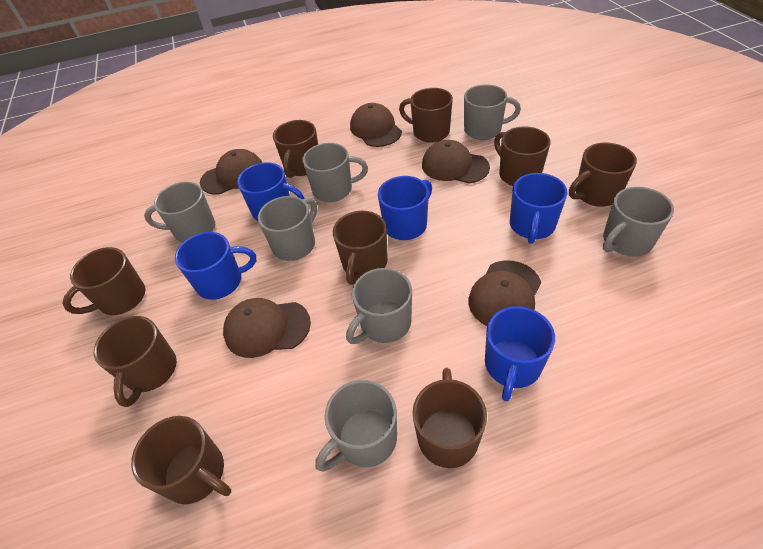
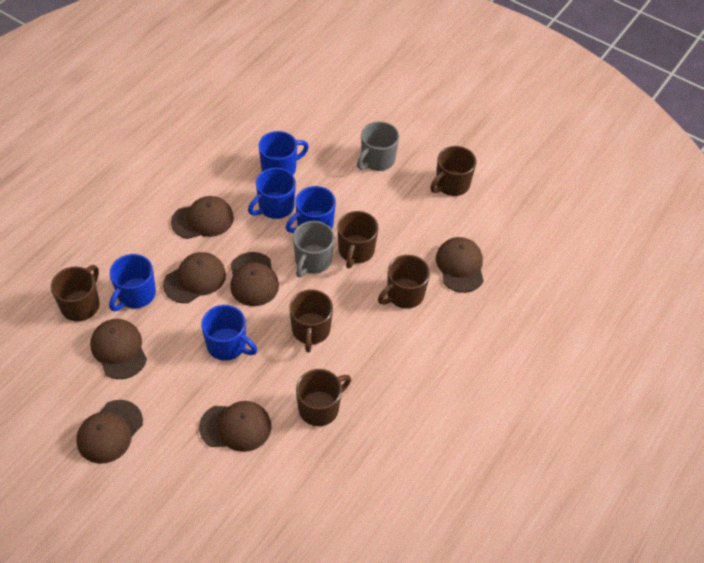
brown cap: [200,149,263,195] [223,298,311,358] [350,103,402,147] [422,140,490,184] [468,260,541,326] = 5 -> [76,400,143,464] [90,319,147,379] [163,252,226,303] [171,196,234,239] [199,401,272,452] [231,252,279,306] [436,237,483,293] = 7
brown mug: [62,247,146,315] [94,316,177,407] [131,416,231,504] [273,120,318,178] [333,211,388,285] [399,88,453,143] [413,368,487,468] [494,126,551,186] [569,142,637,207] = 9 -> [51,265,100,322] [289,289,333,352] [296,369,351,426] [337,211,379,268] [378,255,430,308] [430,146,476,196] = 6
grey mug: [144,182,215,243] [258,196,317,261] [302,143,368,202] [315,380,397,472] [346,268,412,344] [464,84,521,140] [603,187,674,256] = 7 -> [293,221,335,277] [357,121,399,171] = 2

